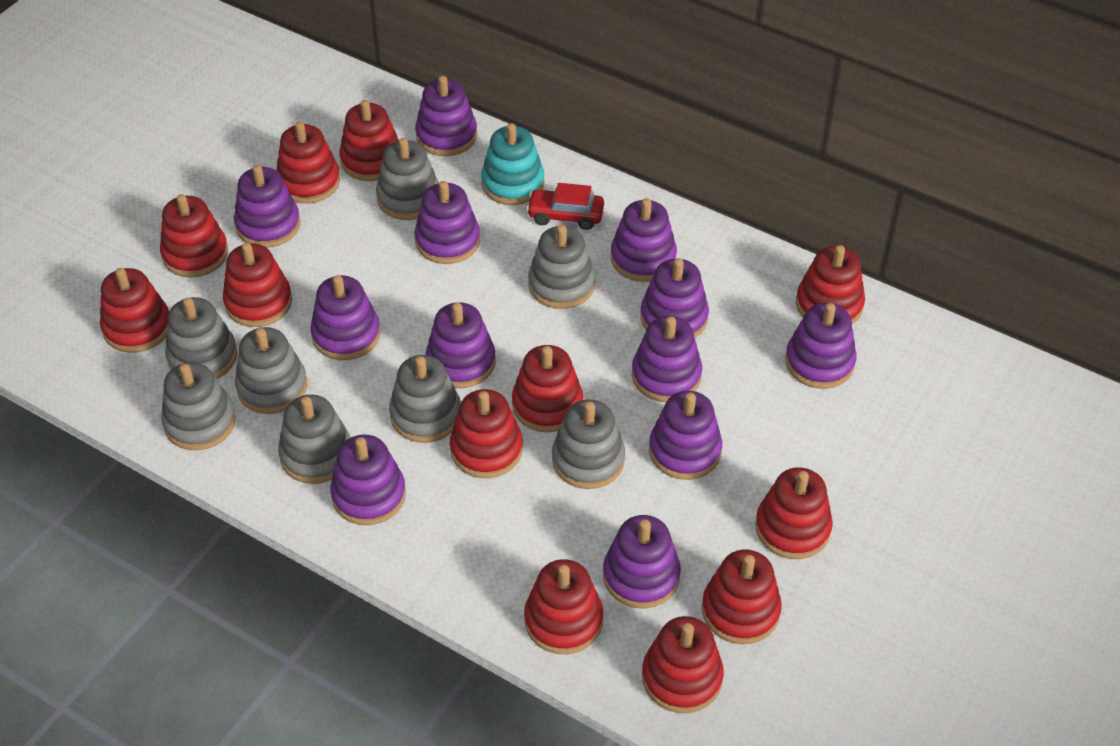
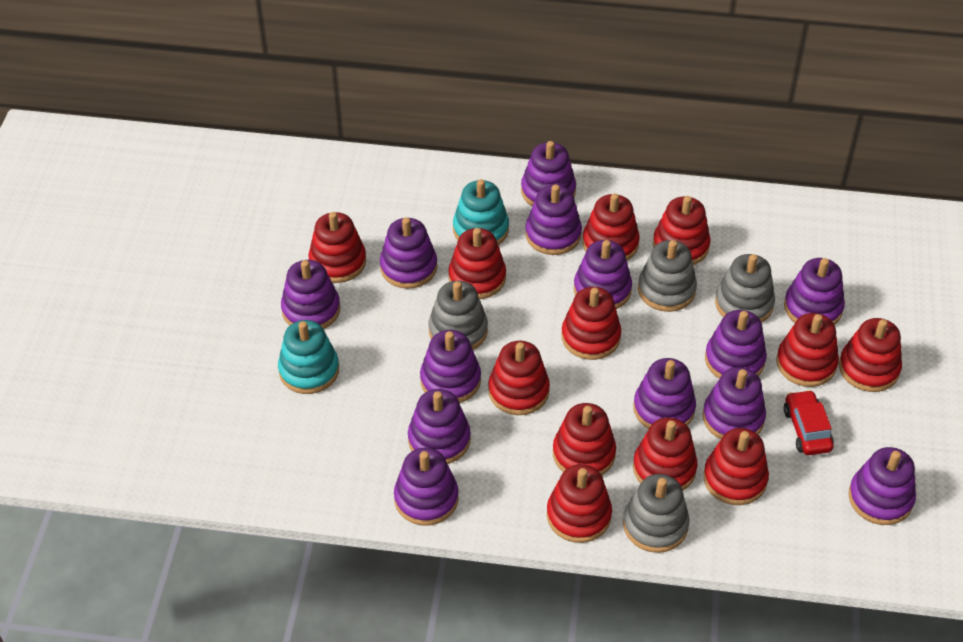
grey stacking toy: [161,362,236,450] [165,297,237,379] [235,327,307,414] [278,395,351,484] [376,138,439,220] [389,355,461,443] [528,225,595,309] [552,400,625,489] = 8 -> [429,281,488,350] [623,474,689,553] [638,240,697,312] [715,254,775,323] = 4
purple stacking toy: [234,165,300,248] [310,275,380,360] [330,435,406,525] [414,181,480,264] [415,76,477,156] [426,302,496,388] [603,515,681,609] [611,198,677,282] [632,316,702,402] [640,258,709,338] [649,391,722,480] [785,303,857,389] = 12 -> [281,260,340,329] [380,217,437,289] [394,447,459,526] [408,389,471,464] [420,330,481,403] [521,141,576,206] [525,184,582,255] [574,240,632,309] [633,358,696,429] [703,367,766,439] [705,310,767,379] [784,258,845,325] [848,447,916,525] = 13
turquoise stacking toy: [481,123,545,205] = 1 -> [278,320,339,394] [453,179,509,245] = 2

